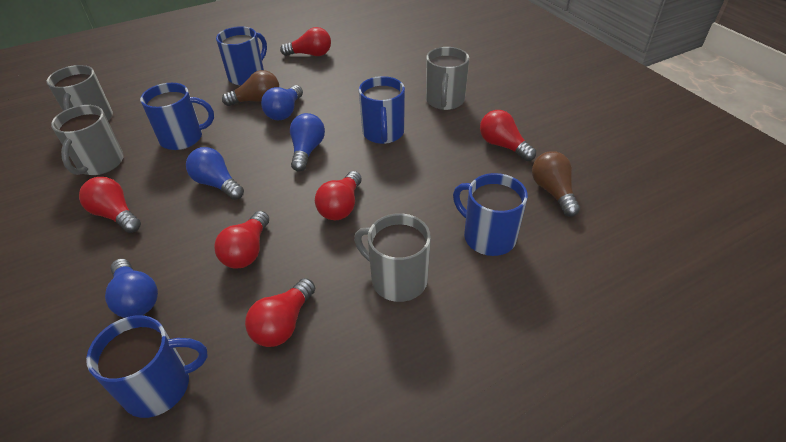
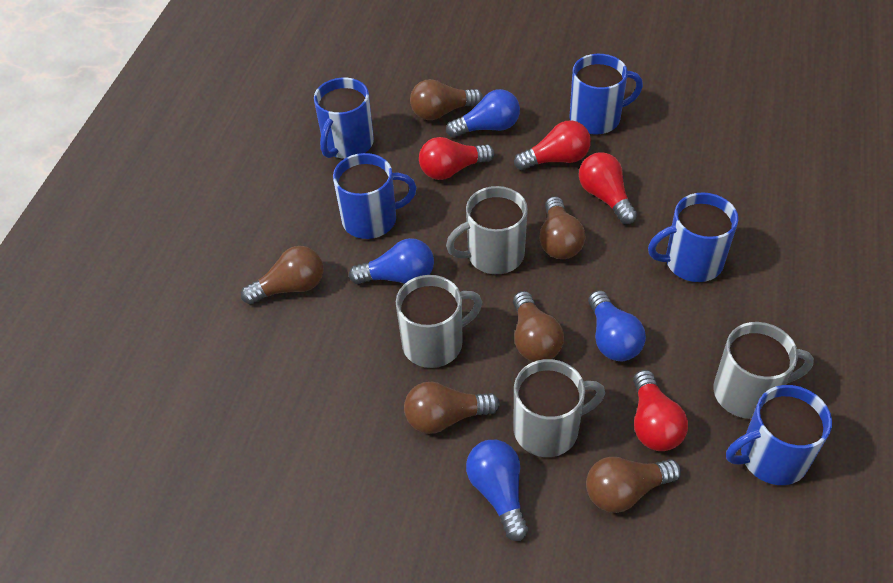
brown light bulb: [222,70,279,106] [532,151,580,217] = 2 -> [241,246,324,304] [404,382,500,434] [410,79,483,120] [513,291,564,362] [539,196,586,259] [586,457,681,513] = 6
red light bulb: [79,177,141,233] [214,211,269,269] [245,278,315,347] [280,27,331,56] [315,171,362,220] [480,110,536,161] = 6 -> [419,137,494,180] [514,120,591,170] [579,152,637,224] [633,370,688,451] = 4

